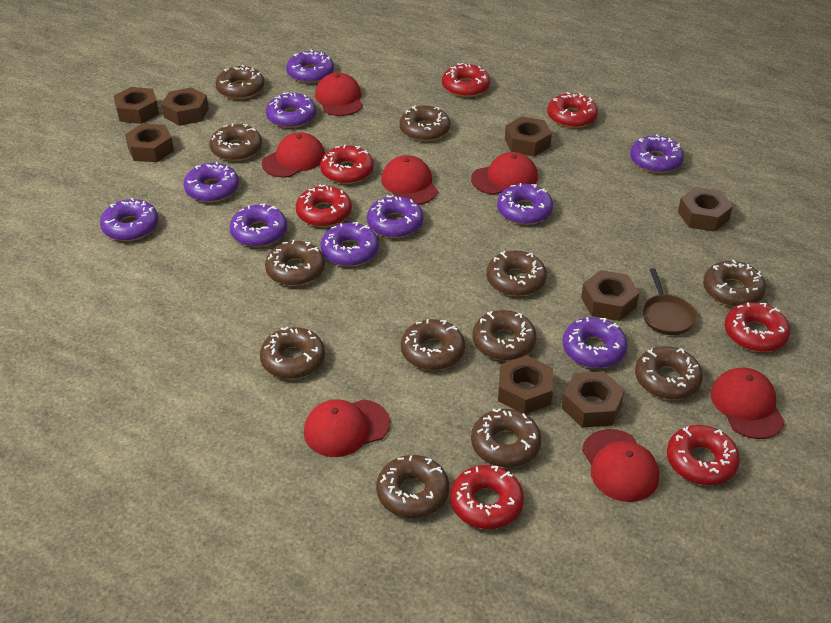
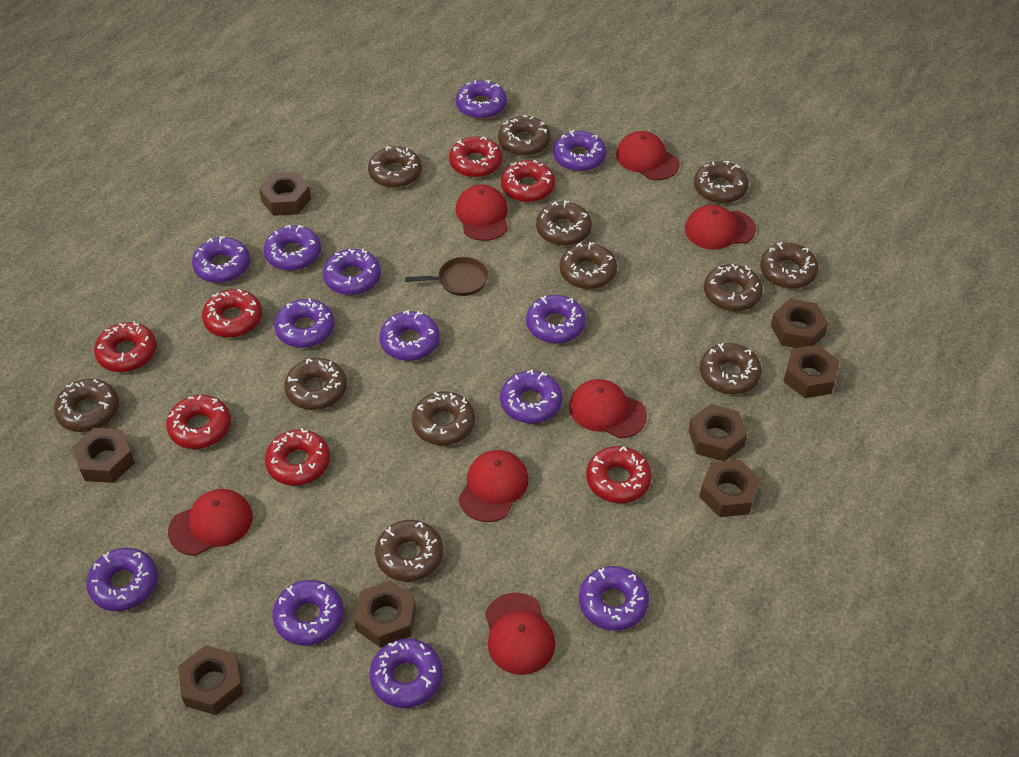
purple donut: [100,198,159,241] [183,162,239,202] [229,203,287,247] [266,92,316,128] [286,50,334,83] [320,222,379,266] [367,195,423,238] [497,183,553,225] [563,317,628,368] [630,134,684,173] = 10 -> [86,548,158,611] [192,236,250,283] [264,225,321,271] [272,580,344,646] [274,298,334,348] [323,249,381,295] [370,638,443,708] [379,310,440,361] [456,80,507,119] [500,370,563,423] [526,295,586,344] [553,130,606,172] [579,566,649,631] = 13

